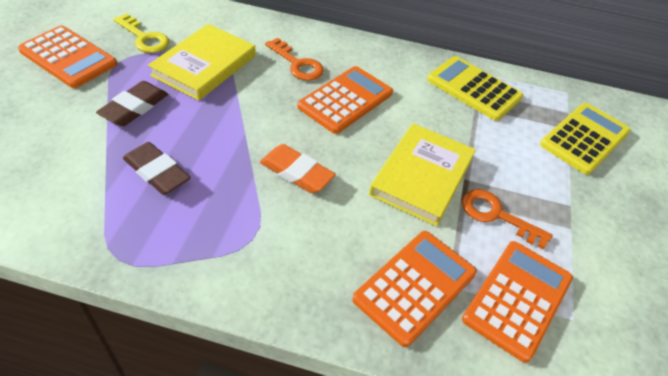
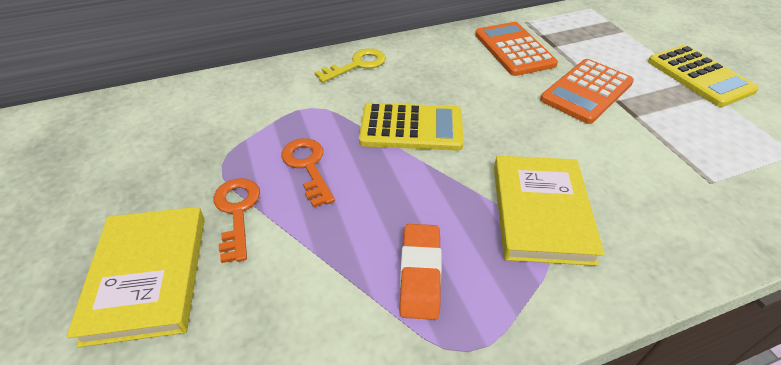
brown eraser: [96,81,168,126] [123,142,191,195] = 2 -> none = 0
orange calculator: [18,26,117,88] [298,66,393,134] [352,231,477,347] [462,241,573,363] = 4 -> [475,22,558,76] [540,59,634,124] = 2

